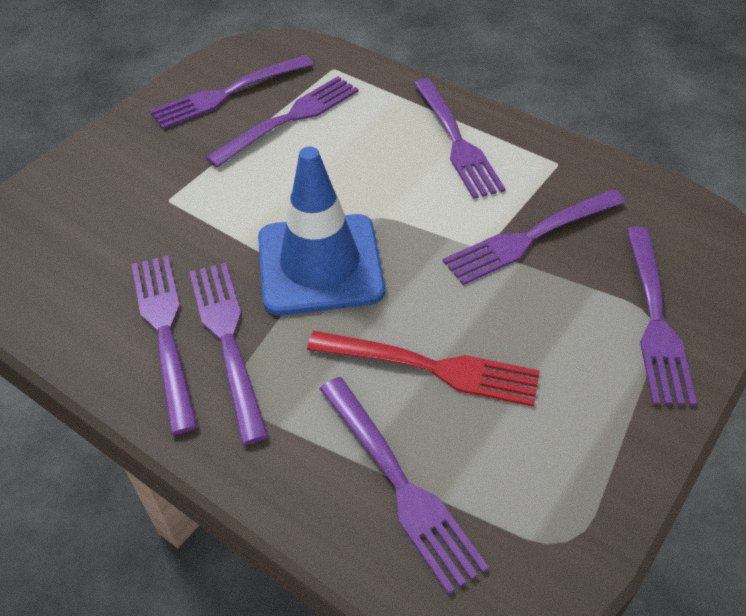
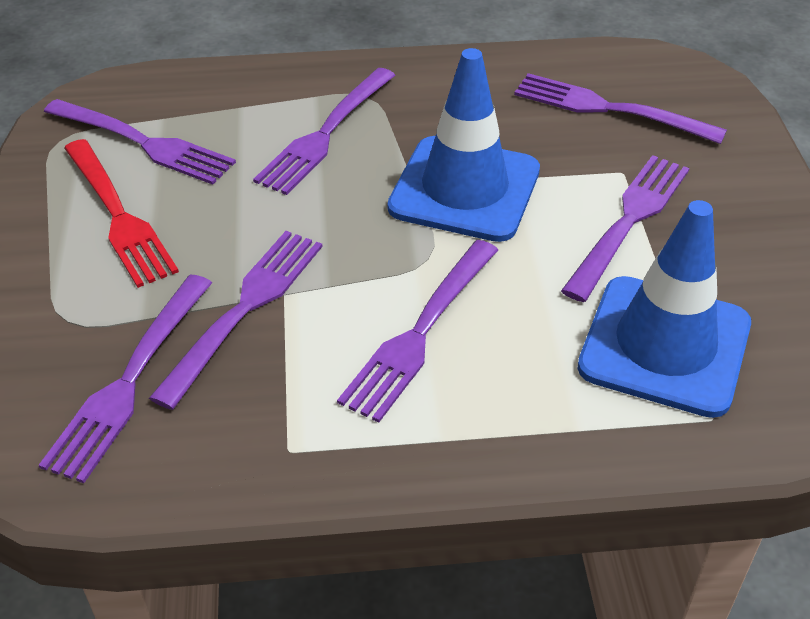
blue traffic cone: [258,147,385,315] = 1 -> [388,48,540,242] [578,200,751,418] = 2
purple fork: [131,256,198,435] [150,55,314,129] [189,263,269,445] [206,77,359,168] [320,377,489,595] [414,78,505,199] [443,189,626,285] [626,227,697,406] = 8 -> [38,275,212,483] [44,99,236,185] [149,231,323,410] [253,68,395,195] [337,240,498,423] [514,73,727,144] [561,155,689,302] = 7

